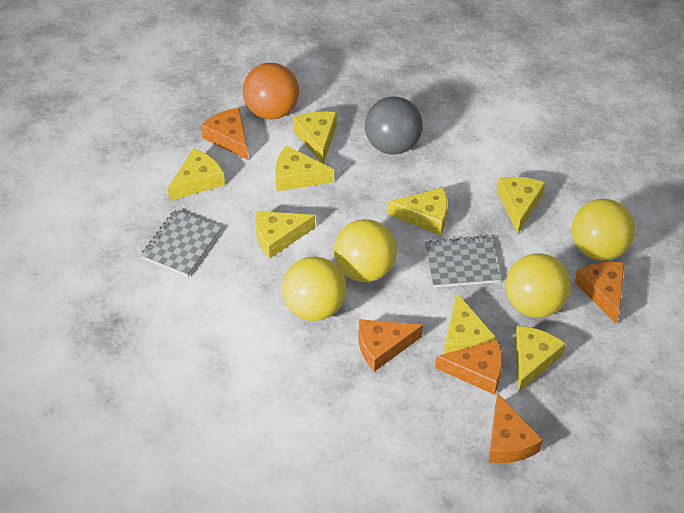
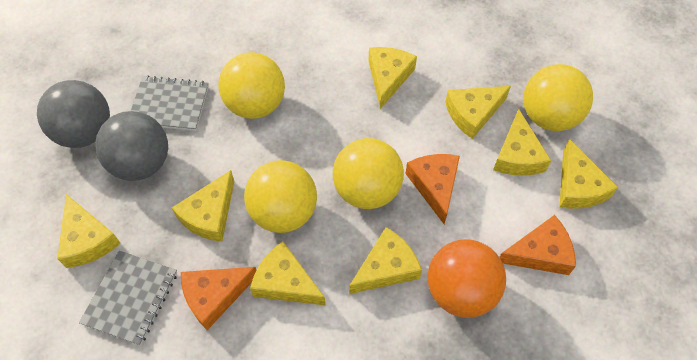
grey ball: [365,96,423,155] = 1 -> [37,80,110,148] [95,111,168,181] = 2
orange cheese: [201,108,248,160] [358,319,423,372] [435,339,502,395] [489,393,543,463] [574,262,624,324] = 5 -> [181,267,257,330] [405,154,460,224] [499,215,576,275] = 3

